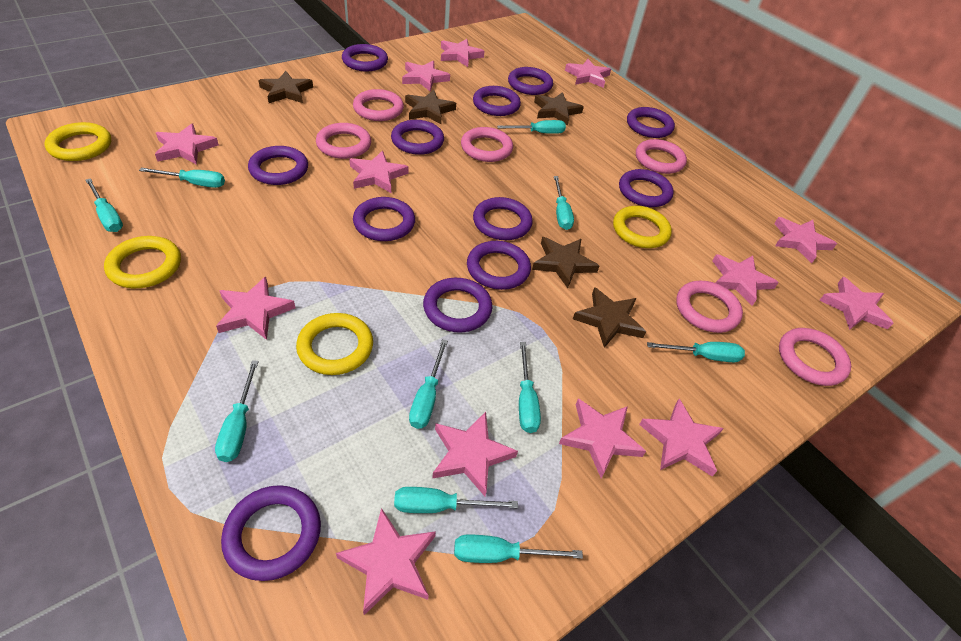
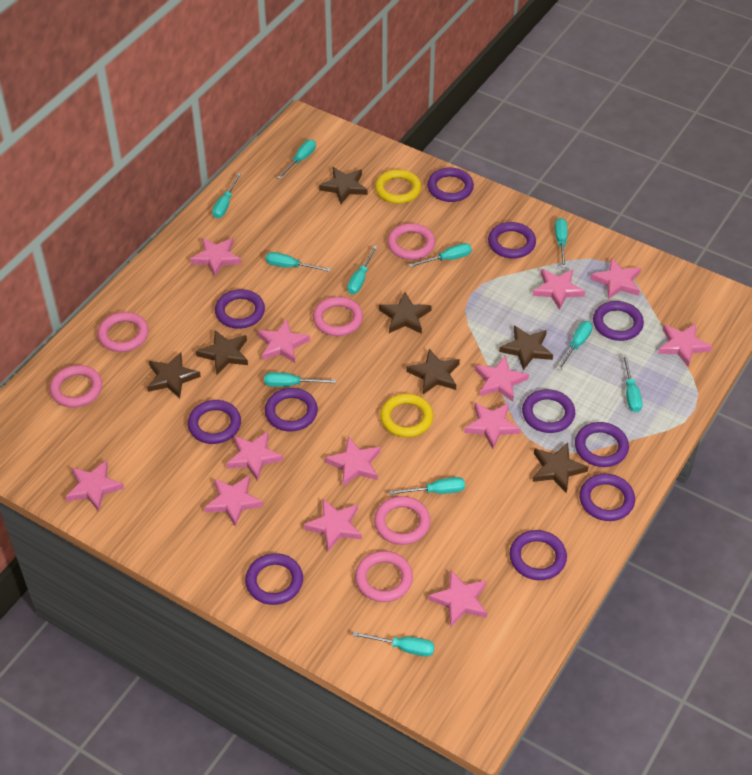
brown star: [258,71,313,103] [405,90,456,124] [532,237,599,288] [534,92,584,126] [573,287,646,348] = 5 -> [147,352,201,398] [196,330,248,375] [319,167,368,204] [379,292,432,334] [406,349,460,394] [499,325,553,370] [533,443,589,493] = 7
purple ring: [221,485,321,581] [248,146,308,185] [342,44,388,71] [353,197,415,241] [391,120,444,155] [423,278,492,332] [467,241,531,290] [473,86,521,116] [473,197,533,240] [508,67,553,95] [619,169,674,207] [627,107,675,138] = 12 -> [188,400,241,444] [215,289,265,329] [245,553,303,605] [265,388,318,431] [427,168,474,202] [488,222,536,258] [509,530,567,580] [522,389,575,433] [575,422,629,467] [579,473,635,521] [593,301,644,341] = 11
turquoise screwdriver: [85,178,123,232] [139,168,225,188] [215,360,259,462] [394,487,518,513] [409,339,448,429] [454,534,583,563] [497,120,566,134] [519,342,541,433] [554,176,574,230] [647,342,745,362] = 10 -> [212,173,241,218] [264,372,336,387] [266,252,331,272] [277,140,316,179] [347,246,377,294] [353,632,434,657] [389,477,465,495] [409,243,472,267] [555,218,568,268] [557,321,593,371] [622,354,642,412] = 11
yellow ring: [45,122,111,161] [104,236,181,288] [296,313,373,375] [613,206,672,248] = 4 -> [375,169,421,204] [380,393,433,437] = 2

